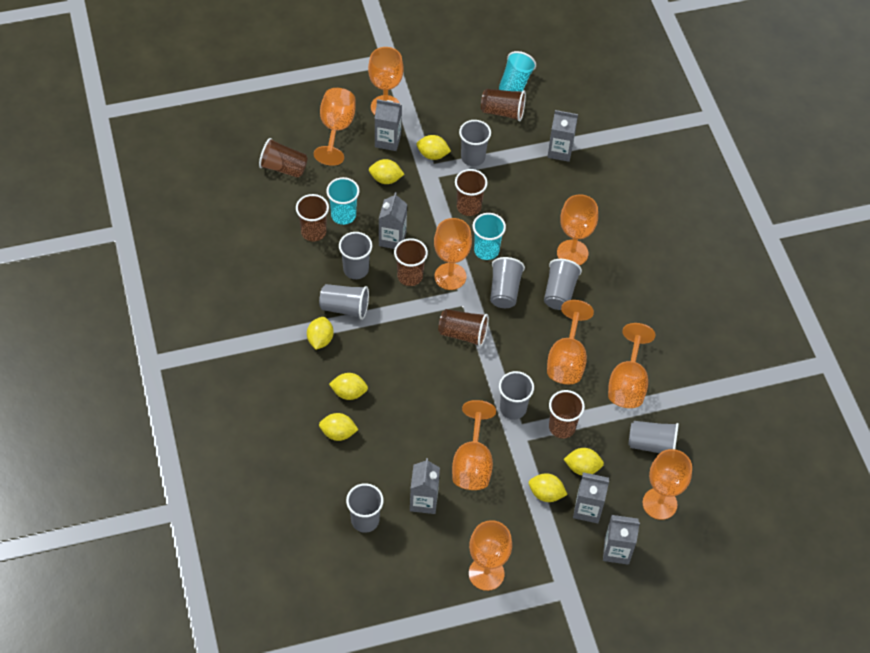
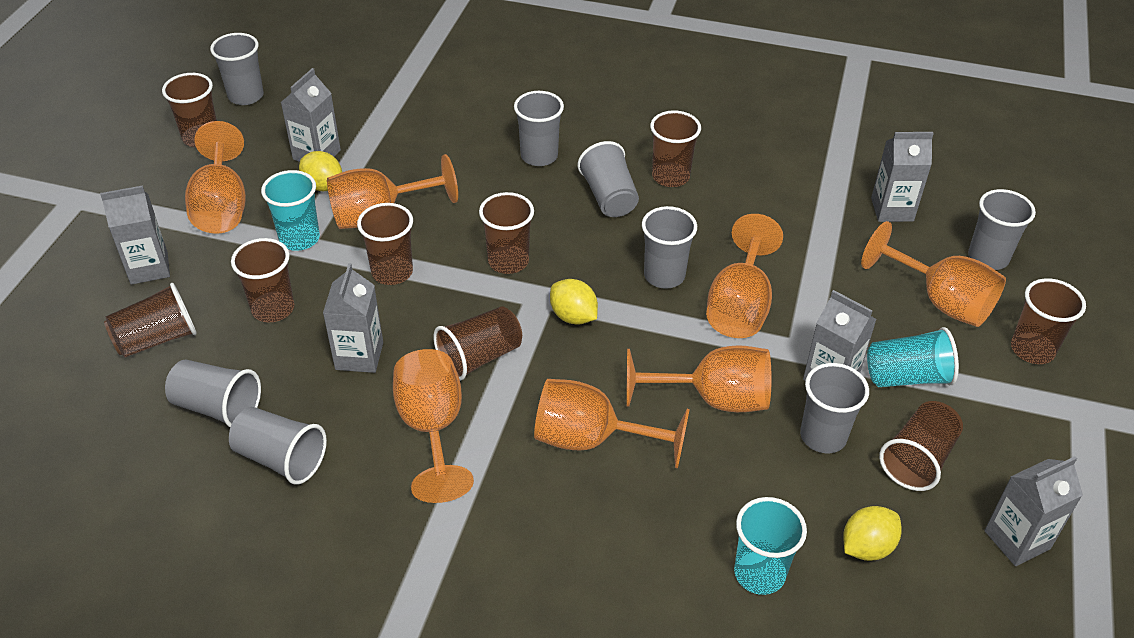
brown cup: [259,138,308,178] [296,194,329,242] [394,238,428,286] [438,309,489,347] [455,169,488,216] [481,89,526,121] [549,390,585,439] = 7 -> [104,283,197,357] [162,73,217,147] [231,238,294,322] [357,203,413,285] [434,306,522,381] [479,192,534,274] [650,110,701,187] [879,401,963,491] [1011,278,1086,364] = 9
orange goblet: [314,88,355,166] [368,47,404,115] [434,218,472,290] [452,400,496,490] [469,520,512,591] [547,300,594,384] [557,194,598,265] [608,323,655,408] [643,449,692,520] = 9 -> [185,121,246,234] [327,154,458,229] [393,349,474,503] [534,379,690,468] [627,346,771,412] [706,214,783,338] [861,221,1006,327] = 7
yellow lemon: [307,317,333,350] [319,413,359,441] [329,373,368,400] [369,159,404,184] [417,135,451,160] [529,473,568,502] [564,448,604,475] = 7 -> [299,151,342,191] [550,279,598,325] [843,506,902,561] = 3

